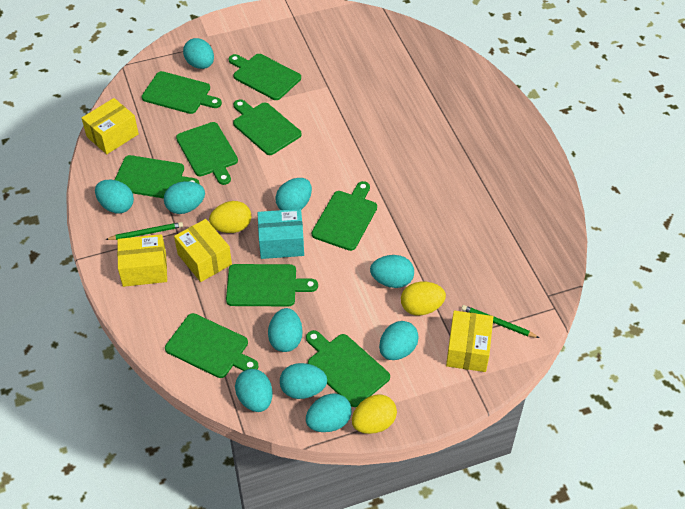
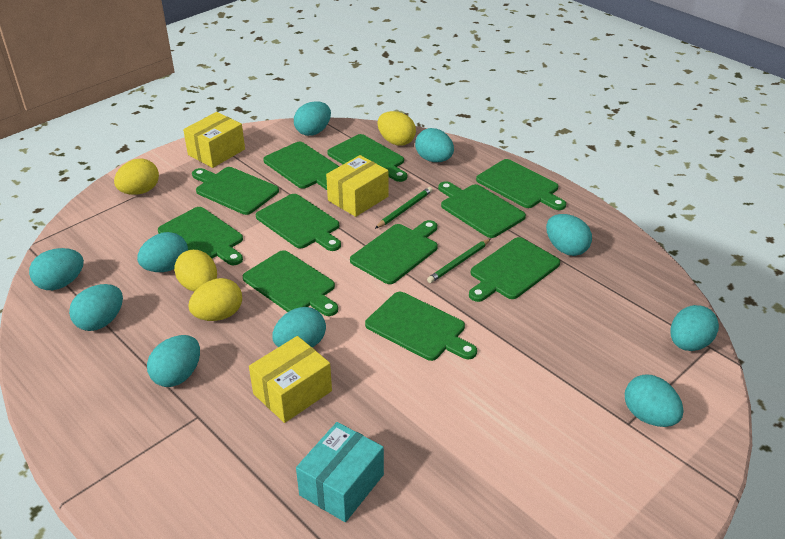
green cutting board: [115,155,200,198] [142,71,222,114] [165,313,258,378] [176,122,238,185] [226,264,318,306] [229,54,301,100] [233,99,302,155] [306,330,390,407] [312,181,377,251] = 9 -> [158,207,243,266] [192,167,279,215] [243,250,338,316] [256,194,341,251] [263,142,339,190] [327,134,407,182] [350,220,438,284] [365,292,477,361] [438,181,526,238] [469,237,560,302] [476,159,566,210] = 11
yellow box: [82,98,139,154] [117,234,167,287] [174,219,232,282] [446,311,493,372] = 4 -> [183,112,245,168] [249,336,332,423] [326,155,389,217] = 3
yellow egg: [209,201,251,233] [352,394,397,434] [401,282,446,316] = 3 -> [114,159,159,195] [174,250,217,292] [188,278,242,321] [377,111,416,146] = 4

